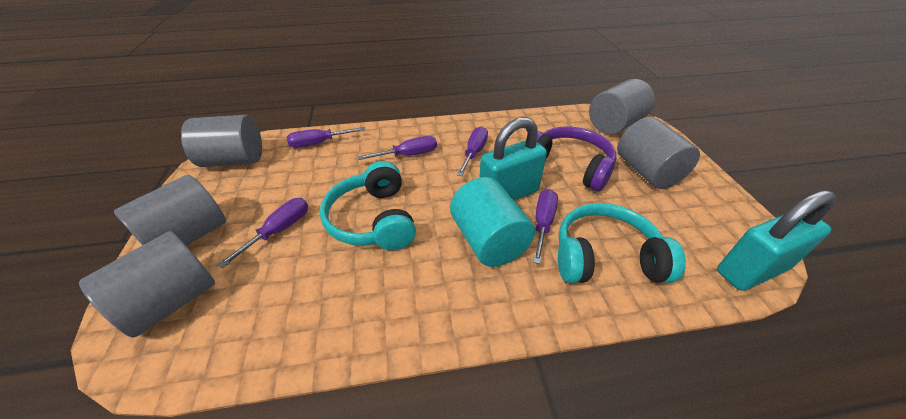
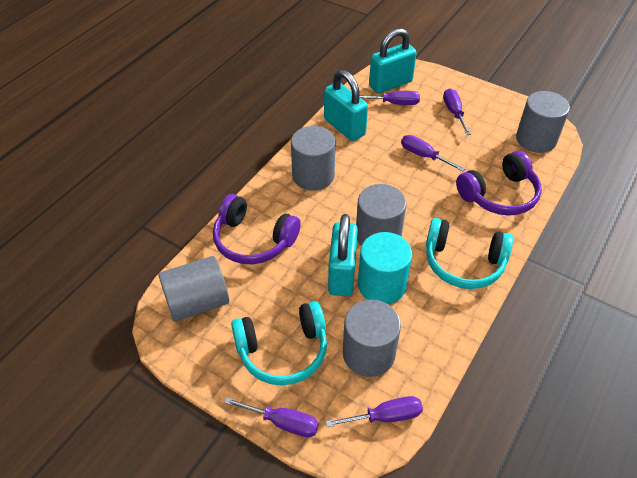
purple headphones: [537,127,616,191] = 1 -> [213,194,301,264] [456,151,542,216] = 2
turquoise padlock: [479,117,547,200] [717,190,837,291] = 2 -> [324,70,368,141] [328,214,358,296] [369,28,417,93] = 3

